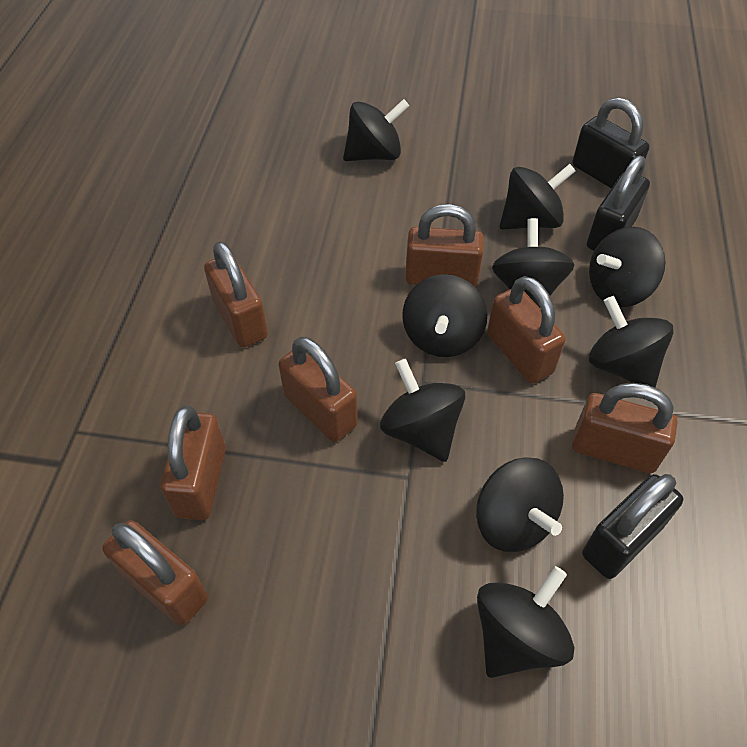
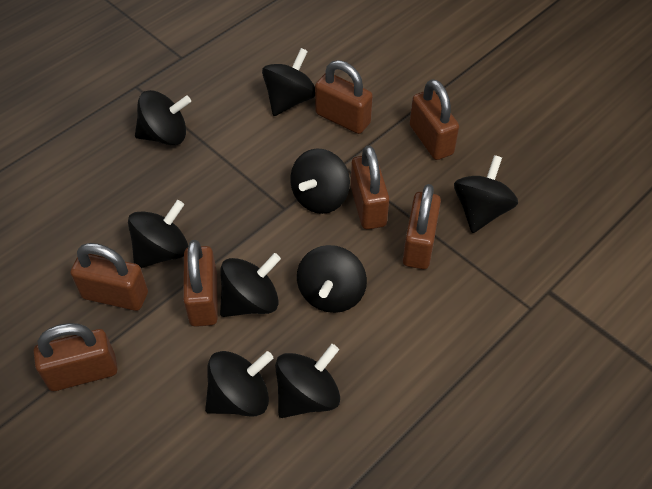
black padlock: [573,97,649,189] [582,474,683,579] [587,156,650,251] = 3 -> none = 0

